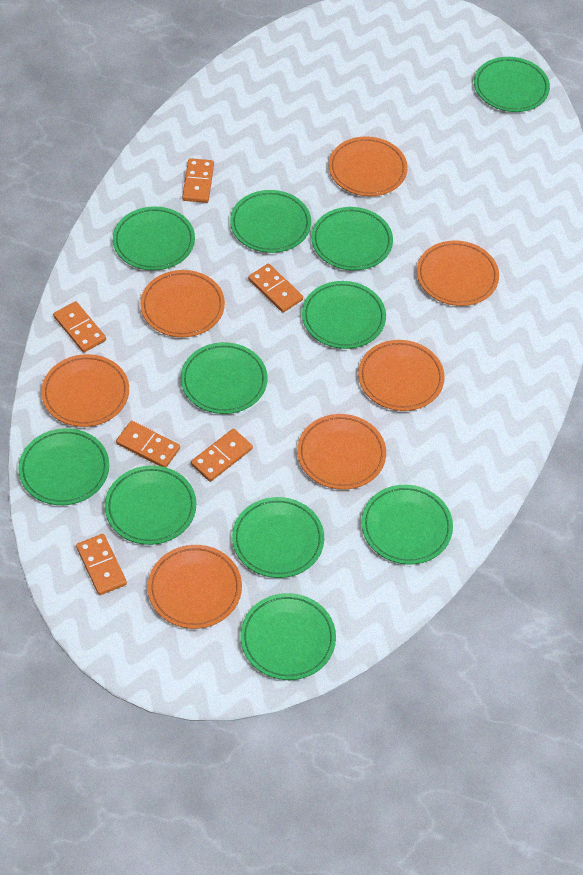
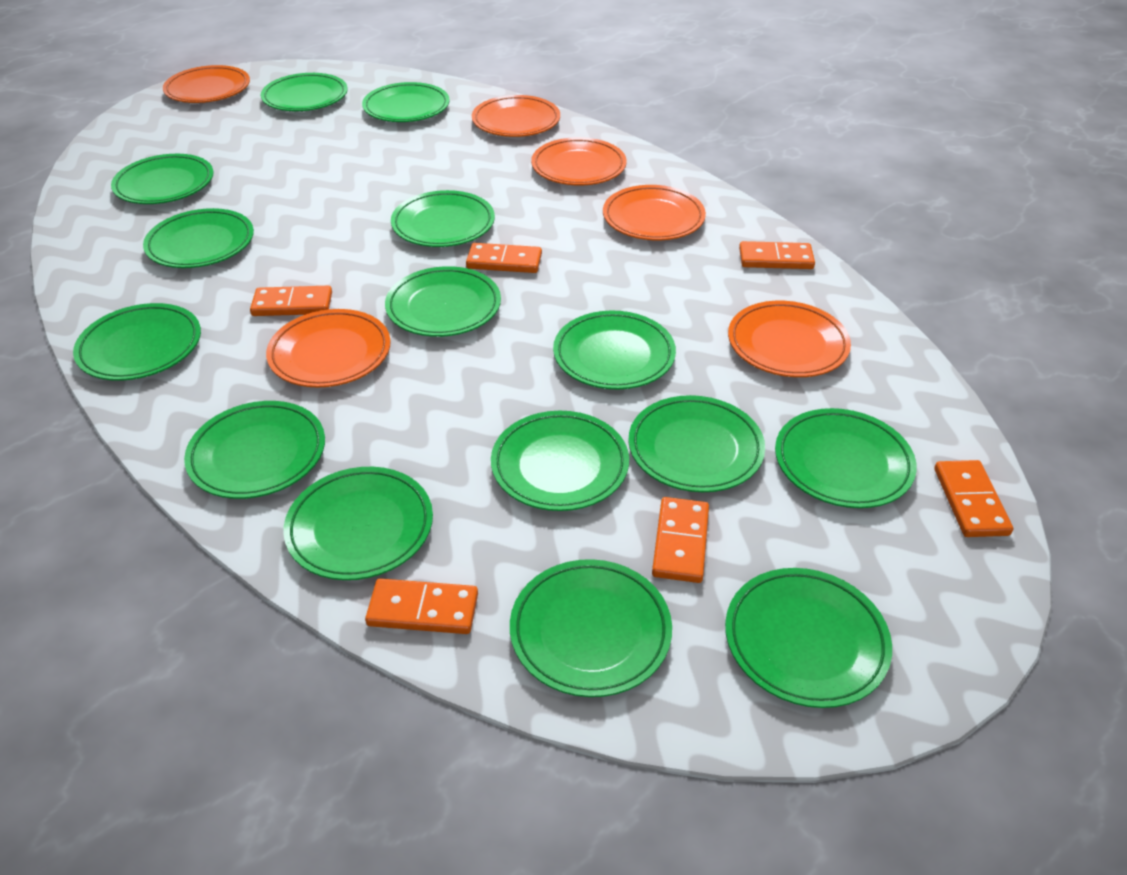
green plate: [18,428,109,505] [105,465,196,545] [113,206,195,271] [181,342,267,414] [230,190,311,253] [232,497,324,578] [240,593,336,680] [302,281,386,349] [311,207,393,271] [361,485,453,565] [474,57,550,112] = 11 -> [73,303,201,381] [111,154,213,204] [143,208,254,268] [184,401,325,499] [261,73,348,111] [283,467,433,580] [362,82,450,122] [385,266,501,337] [391,190,495,247] [491,411,629,511] [510,559,672,697] [553,311,676,389] [628,395,765,492] [725,568,892,708] [775,408,917,508] = 15
orange plate: [41,354,129,427] [140,270,225,337] [148,545,242,629] [297,414,386,490] [329,136,408,196] [358,340,445,411] [417,240,499,306] = 7 -> [163,65,250,103] [266,309,391,387] [472,95,560,137] [531,137,627,185] [603,185,706,240] [728,301,851,377] = 6

